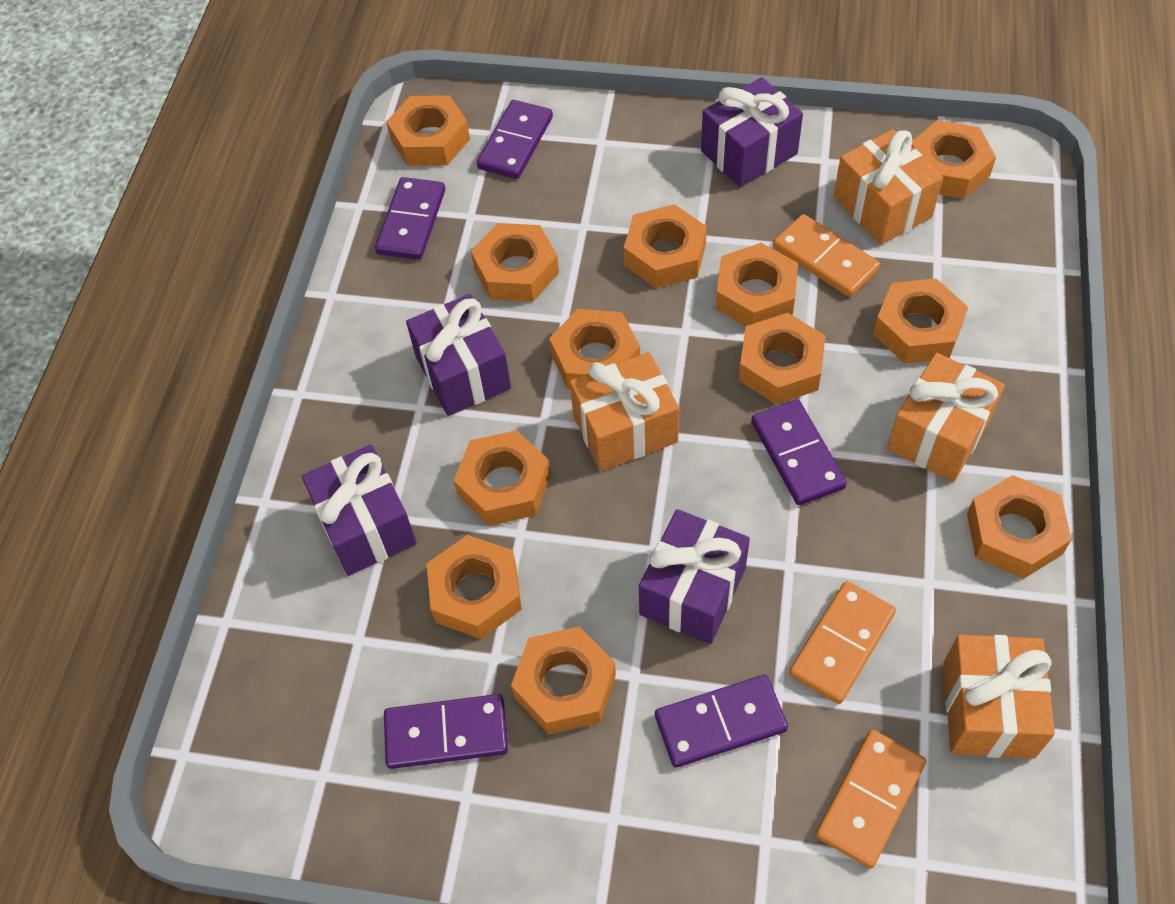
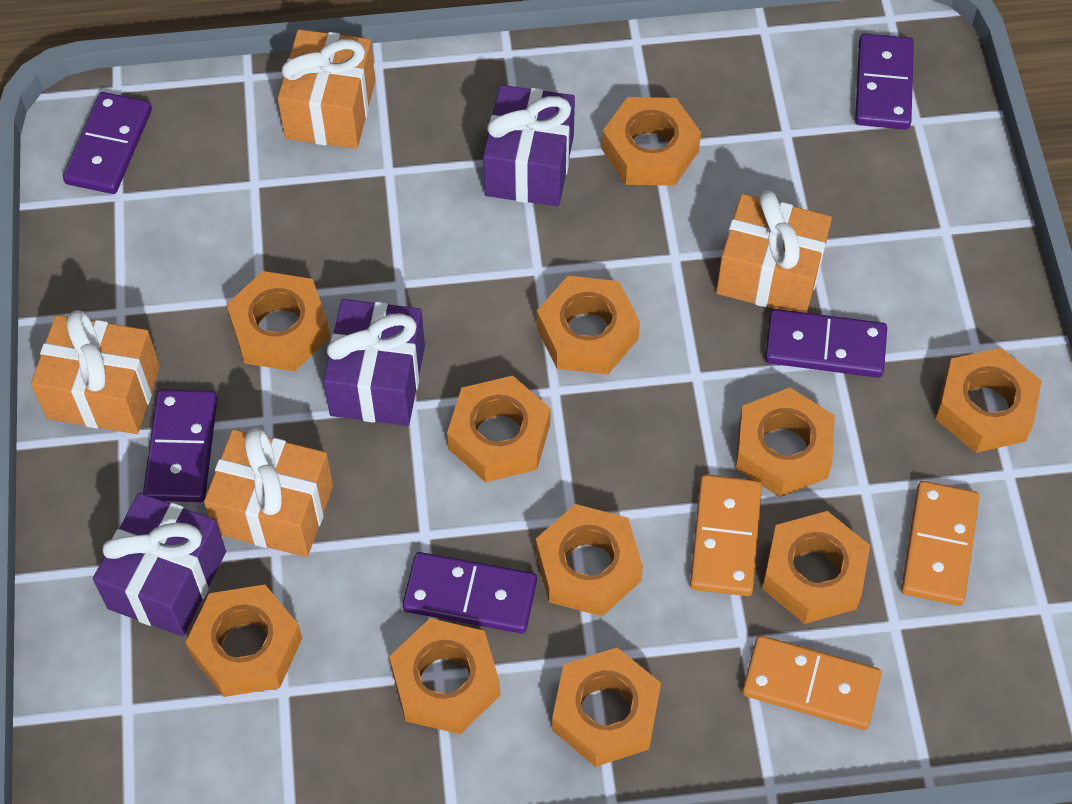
orange nut: [386,95,470,166] [426,535,522,639] [454,430,551,526] [471,223,559,302] [511,627,616,734] [549,309,640,390] [624,204,707,288] [716,243,798,327] [739,313,826,404] [873,278,968,364] [911,120,996,199] [967,475,1072,579] = 12 -> [185,585,302,697] [226,271,330,372] [389,618,500,734] [447,376,551,483] [536,504,643,616] [537,276,640,374] [552,647,661,767] [602,97,701,186] [736,388,835,497] [762,511,870,624] [936,348,1042,453] = 11
purple gift: [302,445,417,576] [406,294,511,416] [639,509,750,644] [701,77,803,187] = 4 -> [93,493,226,637] [323,299,425,426] [483,85,575,207] = 3

